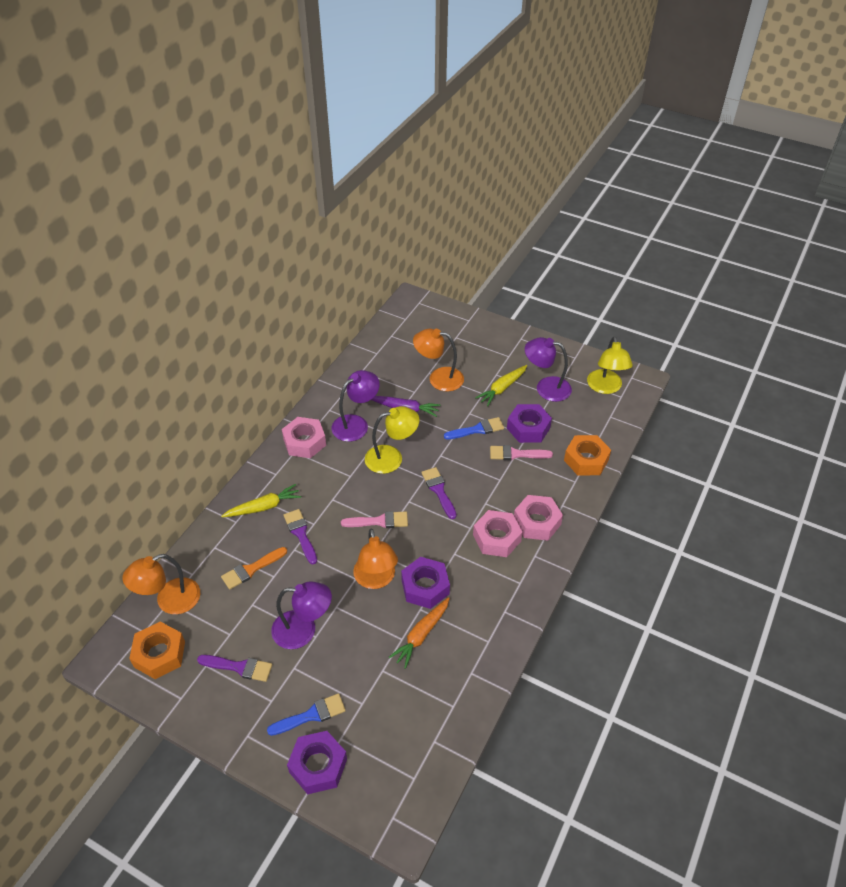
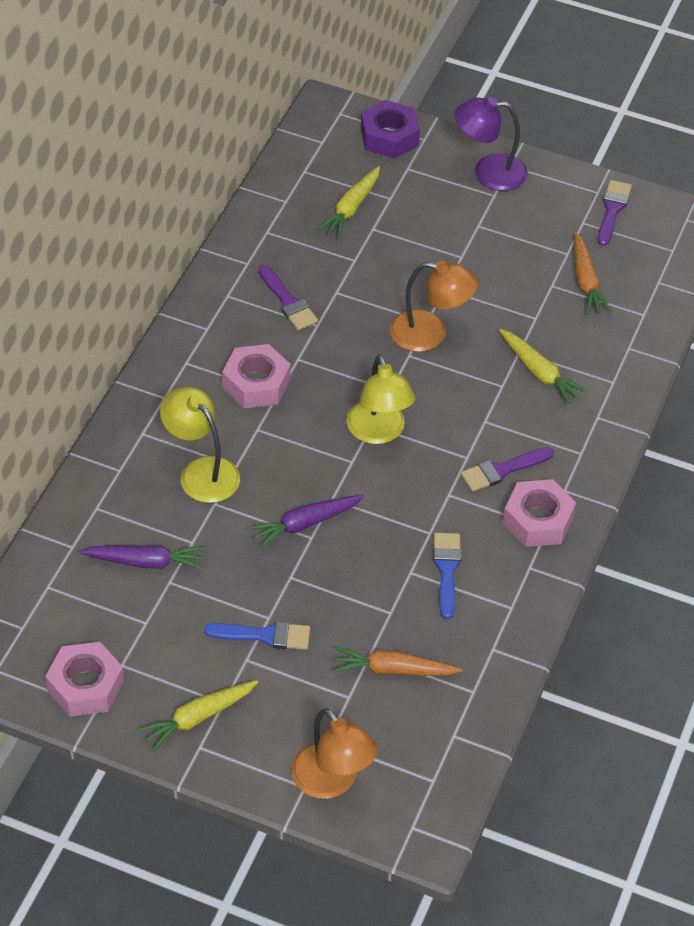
orange brush: [221,547,287,590] = 1 -> none = 0
orange carrot: [389,597,450,669] = 1 -> [333,647,462,676] [574,232,612,315] = 2
orange lamp: [123,554,200,615] [353,529,398,589] [413,329,464,391] = 3 -> [291,708,378,799] [390,261,478,352] = 2
orange nut: [129,622,185,679] [564,435,611,475] = 2 -> none = 0
pink brush: [341,511,408,528] [490,445,553,460] = 2 -> none = 0
purple carrot: [371,396,441,417] = 1 -> [79,545,205,570] [248,495,364,549] = 2
purple lamp: [271,581,332,649] [331,370,380,442] [525,337,572,402] = 3 -> [455,97,528,191] = 1
purple nut: [287,731,347,794] [401,557,450,609] [507,404,552,443] = 3 -> [361,100,420,159] = 1
yellow carrot: [221,484,301,517] [475,365,527,406] = 2 -> [138,680,258,752] [317,166,380,239] [499,329,588,404] = 3

